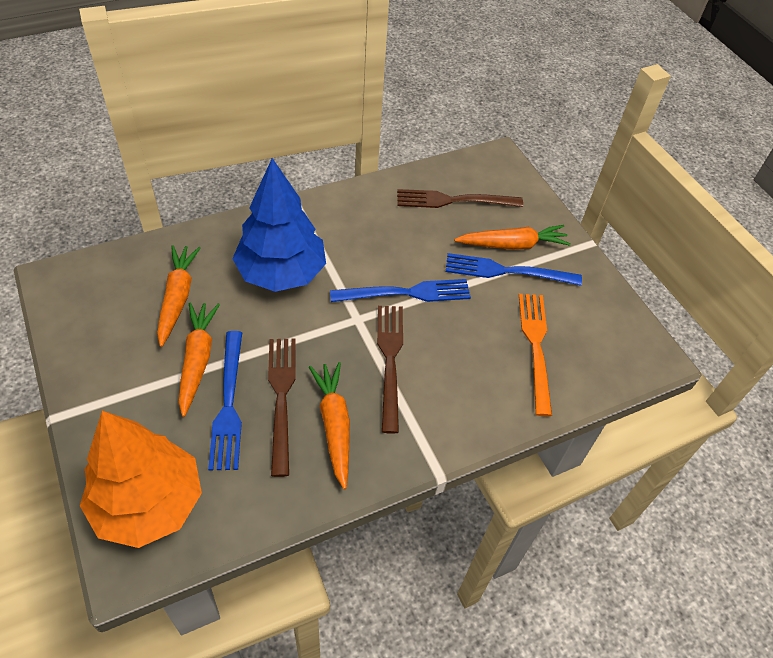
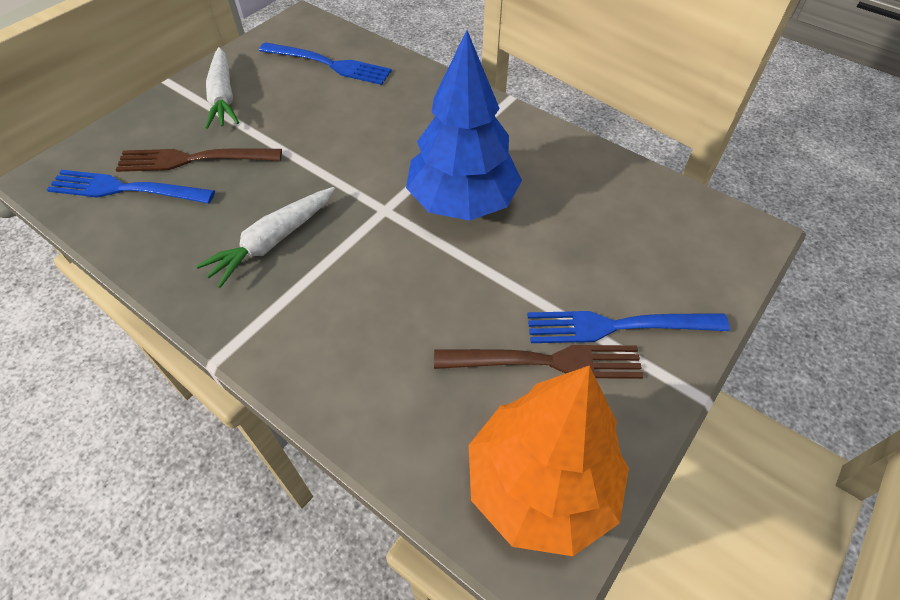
brown fork: [268,339,296,477] [377,306,403,434] [397,189,523,208] = 3 -> [116,148,282,172] [434,345,643,379] = 2
orange carrot: [157,245,201,347] [178,303,220,417] [309,362,350,489] [454,225,571,250] = 4 -> none = 0
orange fork: [519,294,552,416] = 1 -> none = 0
white carrot: none = 0 -> [196,187,335,288] [205,47,239,129] = 2

